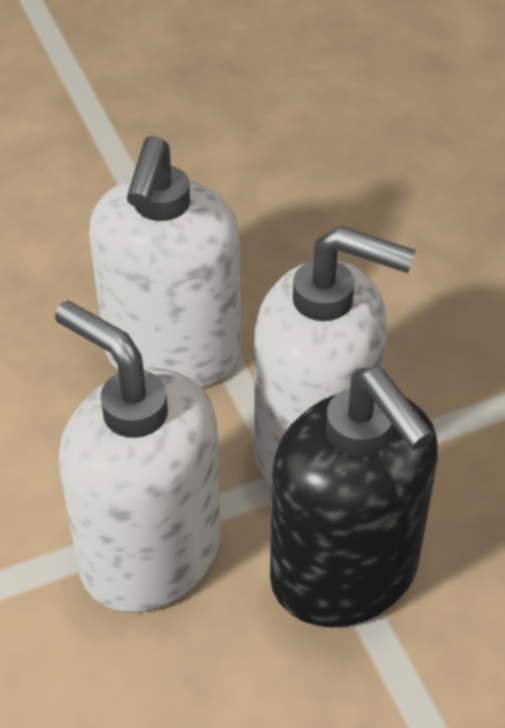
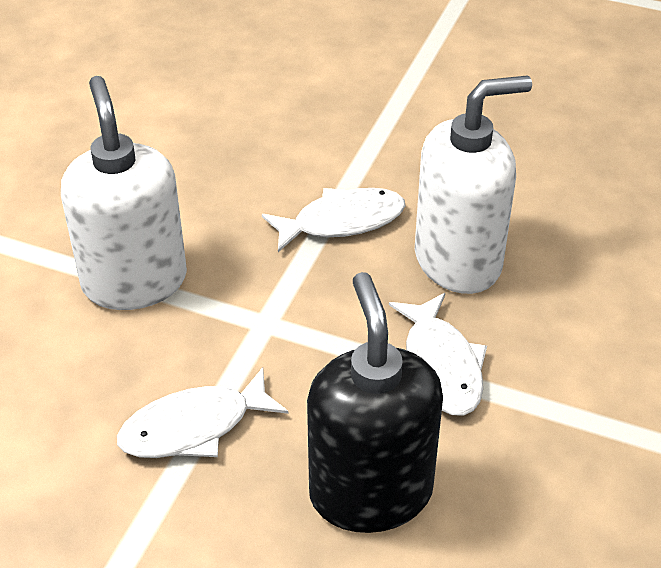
white fish: none = 0 -> [117,367,288,458] [262,188,405,252] [389,293,487,416] = 3
white soap dispenser: [55,300,221,612] [89,136,241,388] [254,226,416,486] = 3 -> [61,76,187,310] [415,76,532,294] = 2

